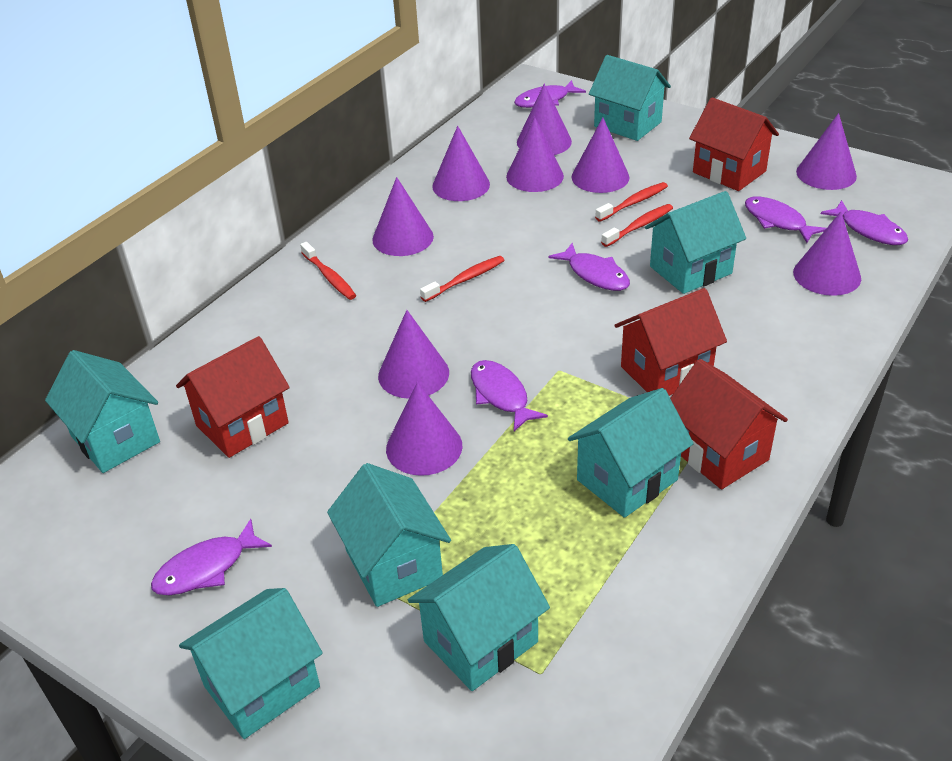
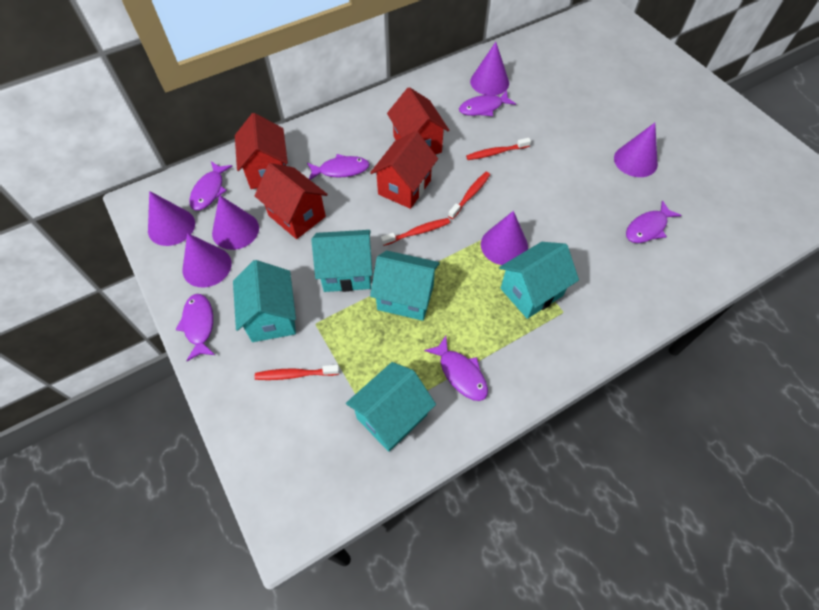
purple cone: [372,177,434,256] [378,310,449,399] [386,382,462,476] [432,126,490,201] [506,117,564,192] [517,84,572,155] [571,117,629,193] [793,212,861,296] [796,113,857,190] = 9 -> [148,191,195,246] [182,233,232,288] [212,195,259,250] [470,42,509,95] [481,211,528,265] [614,123,658,177] = 6
turquoise house: [45,350,160,473] [179,588,323,739] [327,463,451,607] [408,544,550,691] [568,388,694,518] [589,55,671,141] [645,191,746,294] = 7 -> [233,260,296,342] [311,230,372,292] [346,362,436,452] [370,251,440,321] [499,242,579,319] = 5

